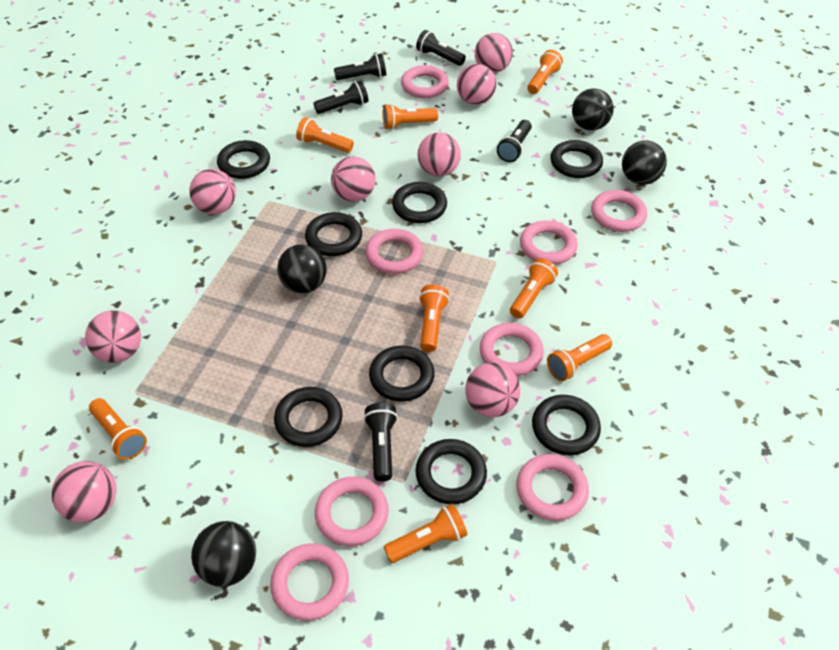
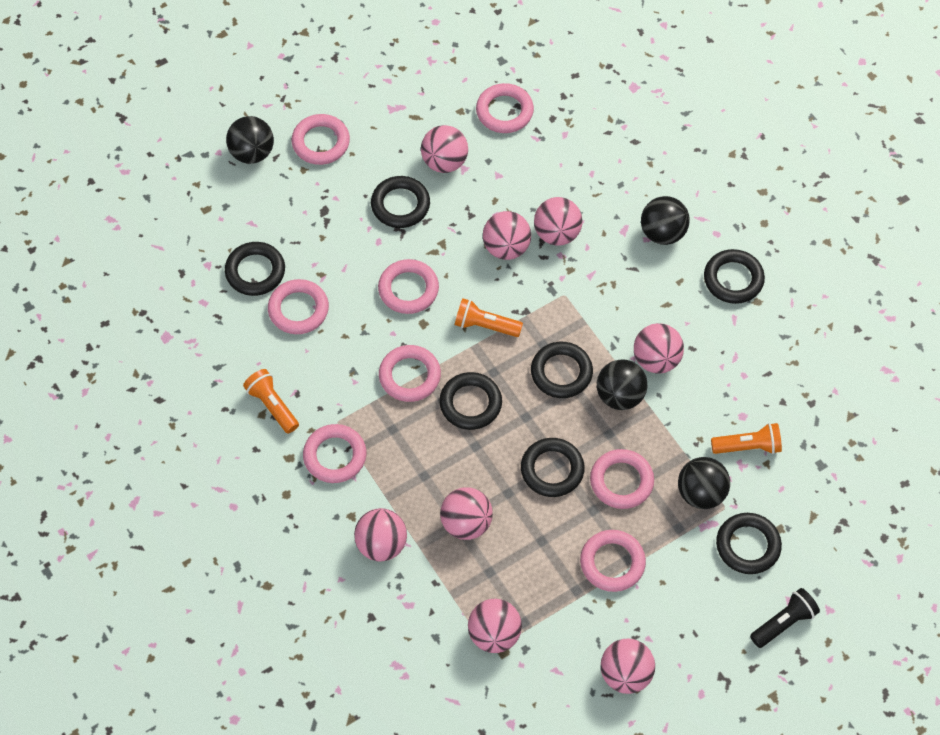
black flashlight: [313,80,369,114] [334,53,386,80] [364,403,398,481] [416,30,466,66] [497,120,532,162] = 5 -> [750,588,820,648] = 1
black ring: [217,140,270,179] [274,387,343,447] [305,212,362,256] [369,346,435,402] [392,182,447,223] [416,439,487,504] [532,395,601,455] [550,140,603,178] = 8 -> [225,242,285,296] [371,176,430,228] [439,372,502,430] [521,438,585,497] [531,342,593,398] [704,249,765,304] [716,513,782,574] = 7
orange flashlight: [89,398,147,460] [296,117,354,153] [383,104,438,130] [384,504,467,563] [419,284,449,352] [510,258,558,319] [527,50,563,94] [547,334,612,381] = 8 -> [243,369,299,434] [455,298,523,337] [711,423,782,454] = 3

